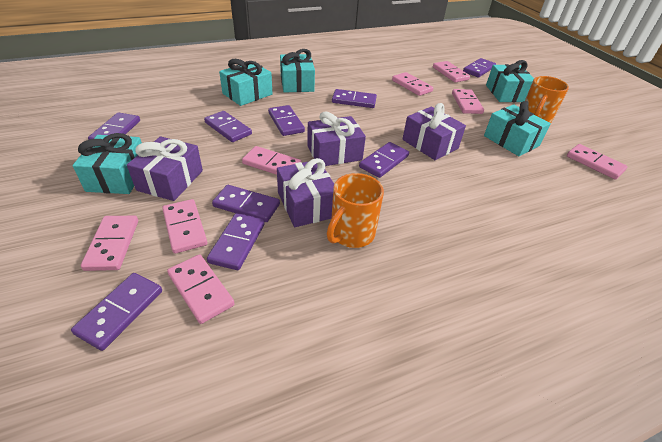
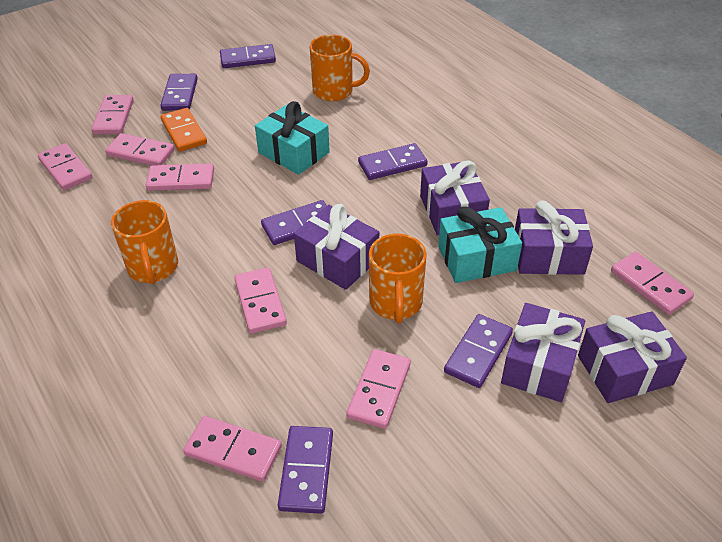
orange domino: none = 0 -> [161,108,207,152] = 1
orange mug: [327,173,384,248] [525,76,569,125] = 2 -> [111,200,178,284] [309,35,370,102] [369,234,427,323] = 3
purple domino: [71,273,162,351] [88,112,140,140] [204,111,252,142] [207,213,265,270] [212,185,280,222] [268,105,305,136] [332,89,377,108] [359,142,409,178] [463,58,496,77] = 9 -> [160,74,198,111] [220,44,276,68] [261,200,327,245] [278,426,333,514] [358,143,427,180] [444,314,513,388] = 6
purple gift: [127,136,203,201] [277,158,334,227] [307,111,366,166] [402,103,466,160] = 4 -> [294,204,379,290] [420,160,490,235] [501,303,585,402] [515,201,593,275] [578,311,687,403] = 5
turquoise gift: [72,133,142,194] [219,59,273,106] [280,49,315,92] [484,101,551,156] [486,60,534,102] = 5 -> [255,101,330,175] [438,206,522,283] = 2

